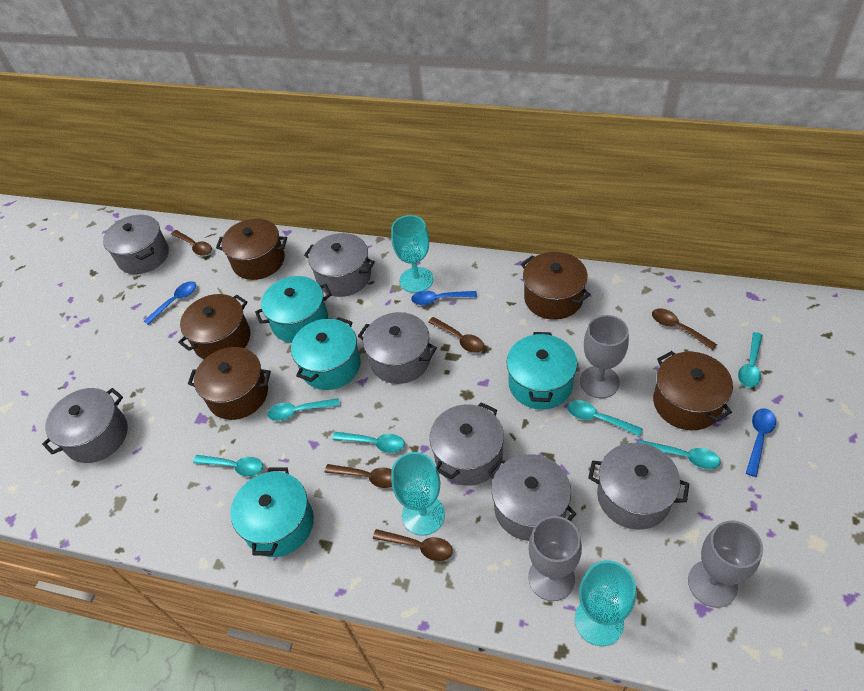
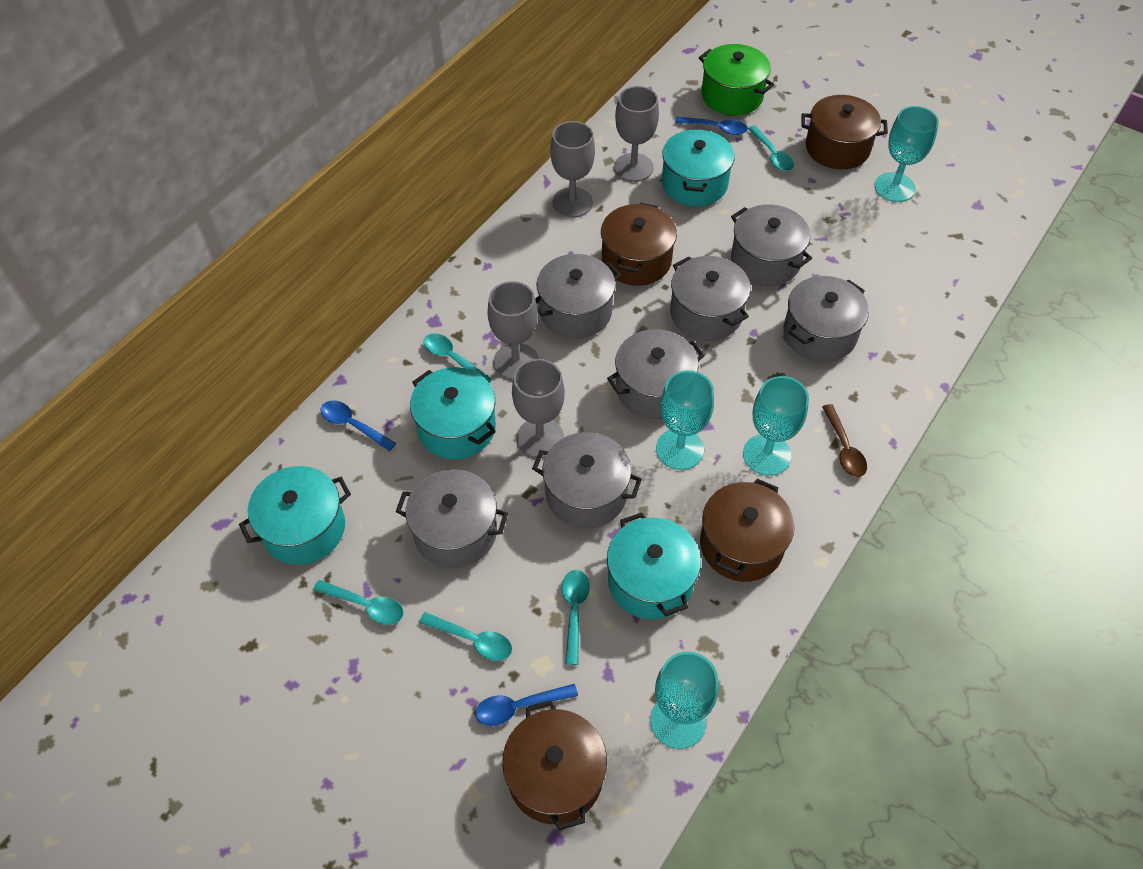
brown pot: [178,294,250,359] [188,347,271,420] [216,218,287,280] [521,252,590,320] [653,351,733,430] = 5 -> [502,700,607,830] [601,203,677,286] [700,479,795,582] [801,95,888,170] = 4
brown spoon: [171,230,212,256] [325,464,392,488] [373,529,453,561] [428,317,484,353] [652,308,717,350] = 5 -> [822,404,867,477] = 1
green pot: none = 0 -> [699,44,774,116] = 1
grey goblet: [528,516,582,601] [580,315,629,398] [688,520,763,608] = 3 -> [488,281,539,380] [512,359,565,458] [550,121,595,218] [614,86,659,182] = 4
turquoise goblet: [391,215,434,293] [391,452,445,536] [575,561,636,646] = 3 -> [650,652,719,749] [656,370,714,470] [743,376,809,476] [874,106,939,202] = 4
turquoise spoon: [193,455,263,477] [267,398,340,421] [332,432,405,453] [567,400,643,436] [638,440,721,469] [738,332,762,388] = 6 -> [313,580,404,625] [419,612,512,661] [423,333,492,383] [562,570,590,665] [748,126,794,171] = 5

